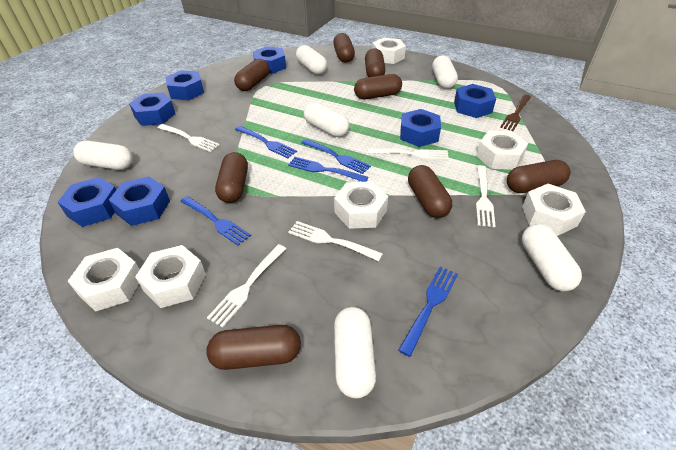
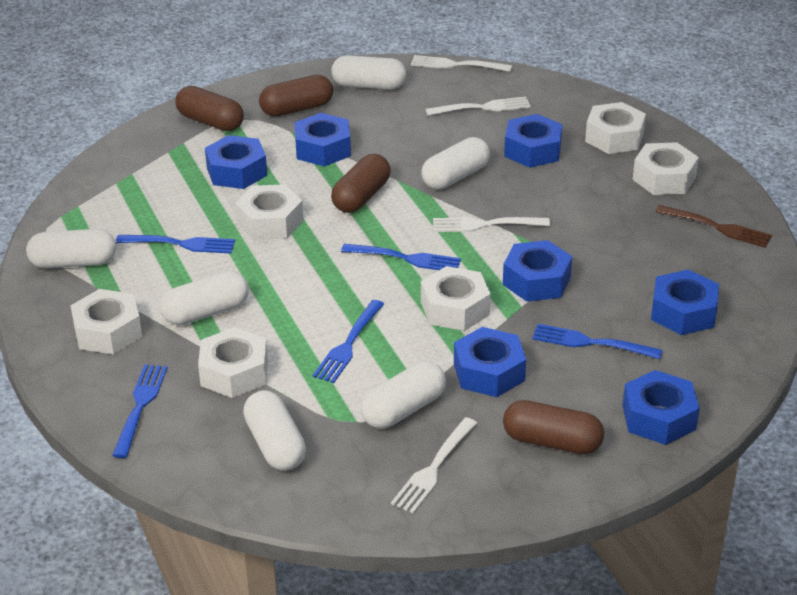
brown capsule: [206,325,301,370] [215,152,248,203] [234,59,270,91] [333,33,355,63] [354,74,402,99] [365,48,385,77] [408,165,452,218] [507,160,571,193] = 8 -> [175,86,244,131] [259,75,333,117] [331,154,391,213] [503,400,604,454] = 4
white fork: [158,124,220,152] [207,244,286,328] [288,221,383,261] [368,148,449,160] [476,165,496,227] = 5 -> [391,417,477,513] [411,55,512,72] [425,96,531,116] [433,217,550,232] = 4

